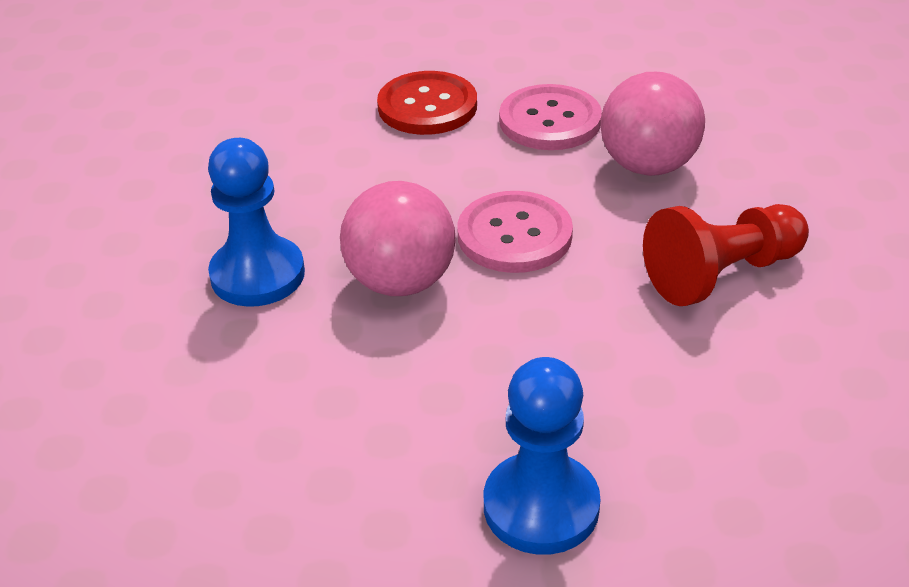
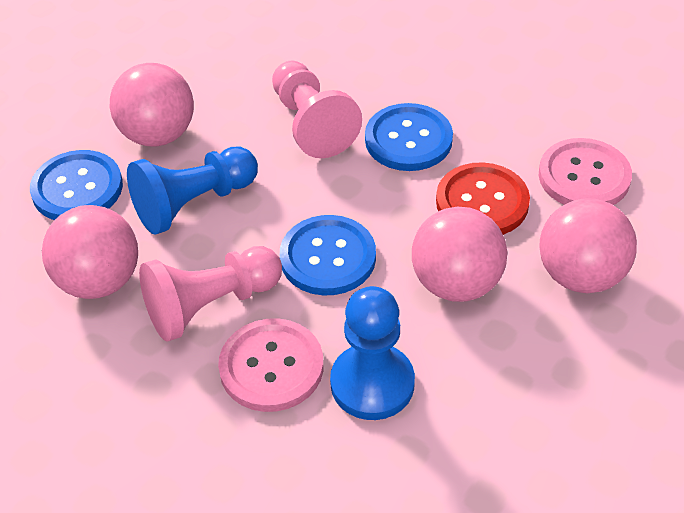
blue button: none = 0 -> [30,150,123,220] [280,215,376,295] [365,103,453,171] = 3
pink ball: [340,181,456,296] [601,72,705,176] = 2 -> [42,205,138,299] [110,63,194,147] [412,207,507,302] [539,199,637,293] = 4
pink pawn: none = 0 -> [139,246,282,342] [272,61,362,158] = 2
red pawn: [643,204,809,306] = 1 -> none = 0

